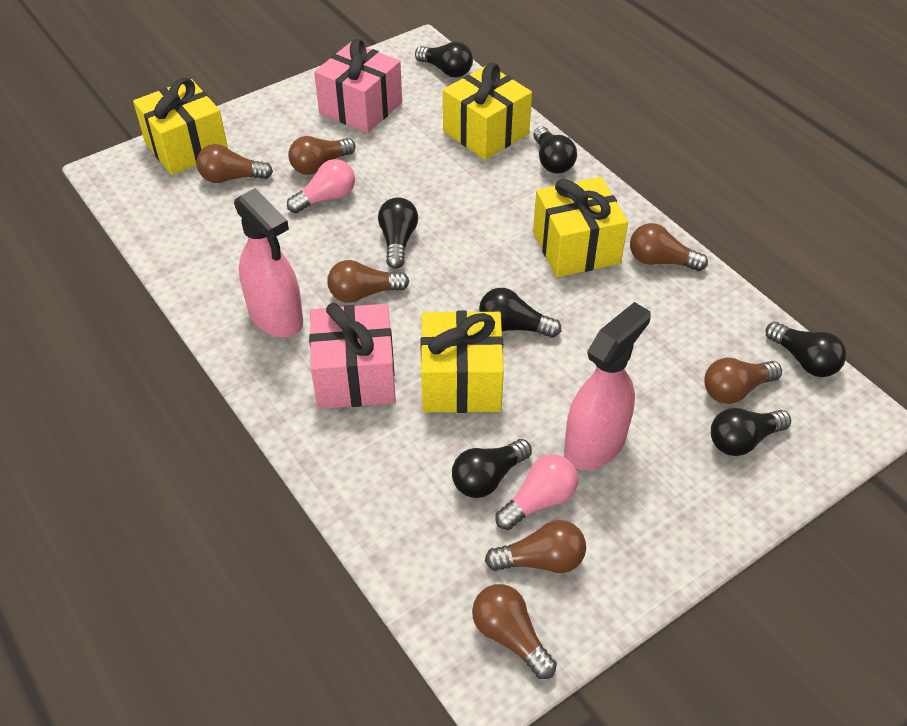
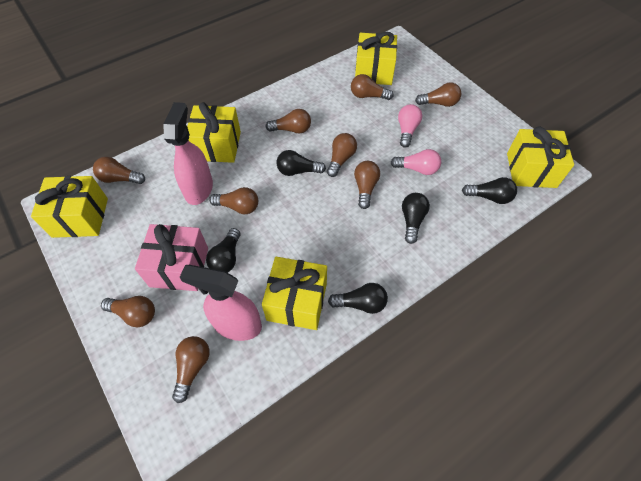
black light bulb: [378,197,418,269] [415,42,473,78] [452,439,532,498] [479,288,561,338] [533,127,577,174] [711,408,791,456] [765,322,846,377] = 7 -> [206,228,241,273] [277,150,326,176] [328,283,388,314] [402,193,430,244] [462,177,517,204] = 5
brown light bulb: [197,144,273,183] [288,136,356,175] [327,260,409,303] [472,584,557,679] [485,520,586,573] [630,223,708,271] [704,358,782,404] = 7 -> [93,157,145,184] [101,296,155,327] [172,336,210,403] [209,187,258,214] [265,109,311,133] [327,133,357,177] [351,74,393,100] [354,161,380,209] [415,82,461,107] = 9
pink gift: [309,303,396,409] [314,39,402,133] = 2 -> [135,224,208,291] = 1
yellow gift: [133,78,228,175] [420,311,504,413] [443,63,532,160] [533,177,628,277] = 4 -> [31,176,108,238] [187,102,241,163] [262,257,327,330] [355,32,397,85] [507,126,574,188] = 5

